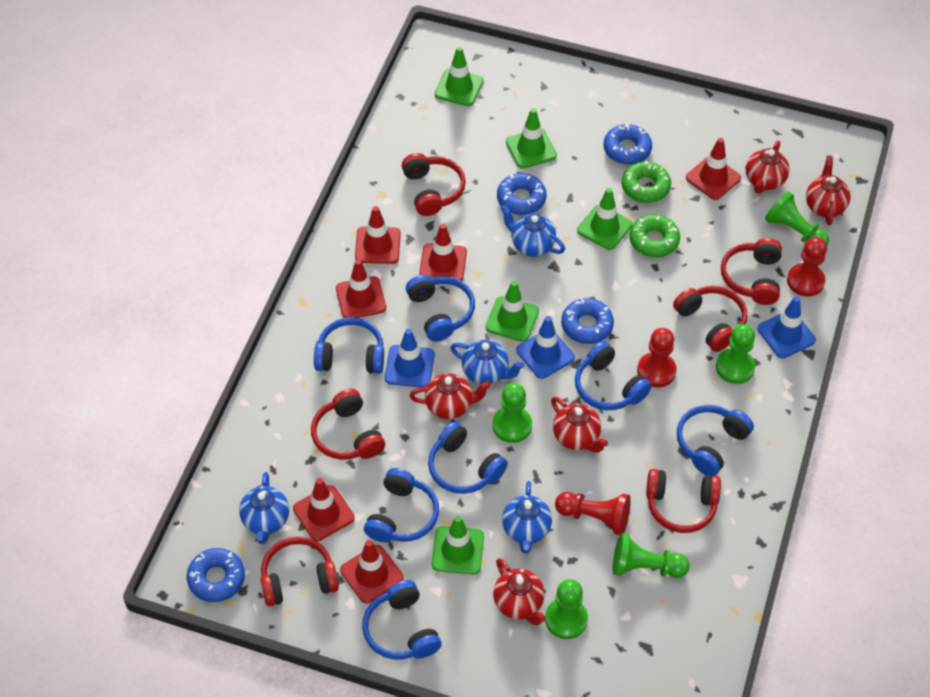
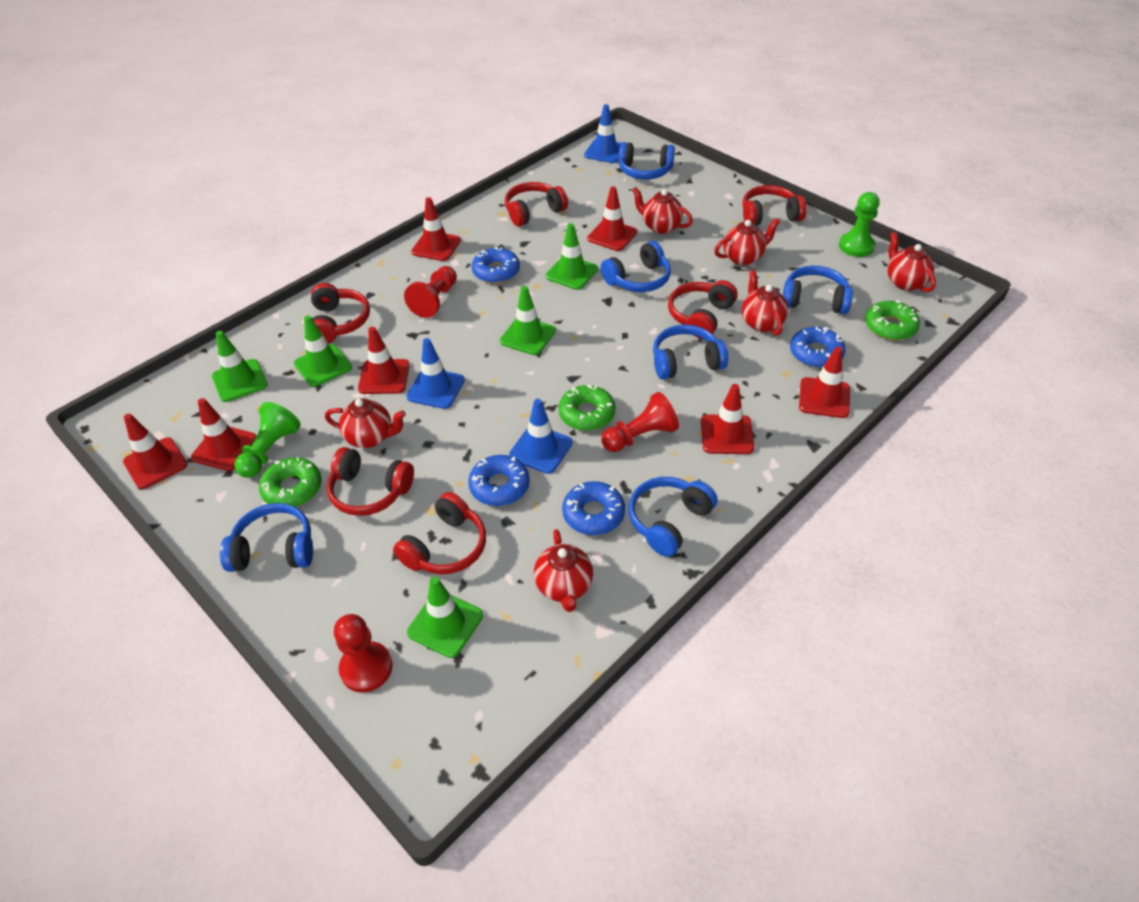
blue headphones: [314,317,384,374] [362,580,442,659] [364,468,439,543] [406,275,475,341] [428,421,508,494] [575,341,652,410] [677,405,754,476] = 7 -> [220,503,313,572] [601,241,671,292] [619,142,675,179] [628,477,718,557] [653,325,728,379] [783,266,853,314] = 6
blue teapot: [239,472,289,544] [450,340,524,384] [501,205,565,257] [502,481,552,553] = 4 -> none = 0
green donut: [622,161,671,203] [629,215,680,257] = 2 -> [259,457,322,507] [559,385,616,431] [865,300,920,340] = 3
green pawn: [492,383,532,443] [545,579,588,639] [613,533,690,578] [716,324,755,384] [765,191,829,245] = 5 -> [234,402,301,478] [839,192,880,257] = 2
red teapot: [410,373,491,419] [493,558,546,625] [551,397,608,453] [746,141,790,194] [806,156,851,225] = 5 -> [325,398,406,448] [534,529,593,612] [632,187,693,234] [714,218,780,265] [742,270,788,336] [887,232,936,292] = 6
red traffic cone: [293,478,355,541] [336,259,386,318] [340,540,404,603] [355,206,401,264] [419,224,467,281] [686,138,741,200] = 6 -> [123,414,188,489] [191,398,257,471] [358,327,410,394] [411,197,461,261] [587,186,637,251] [701,384,754,454] [799,347,850,418] = 7

